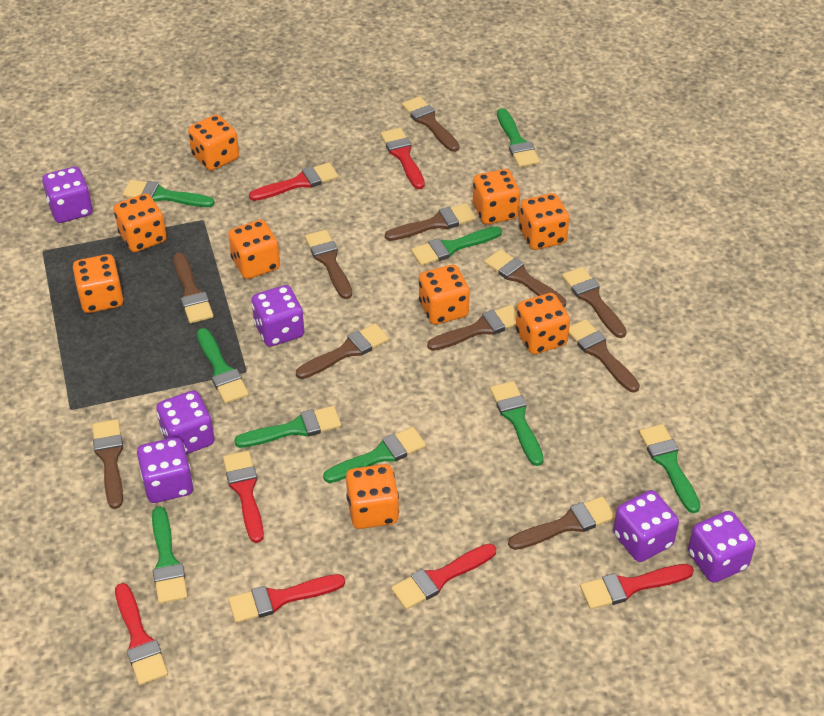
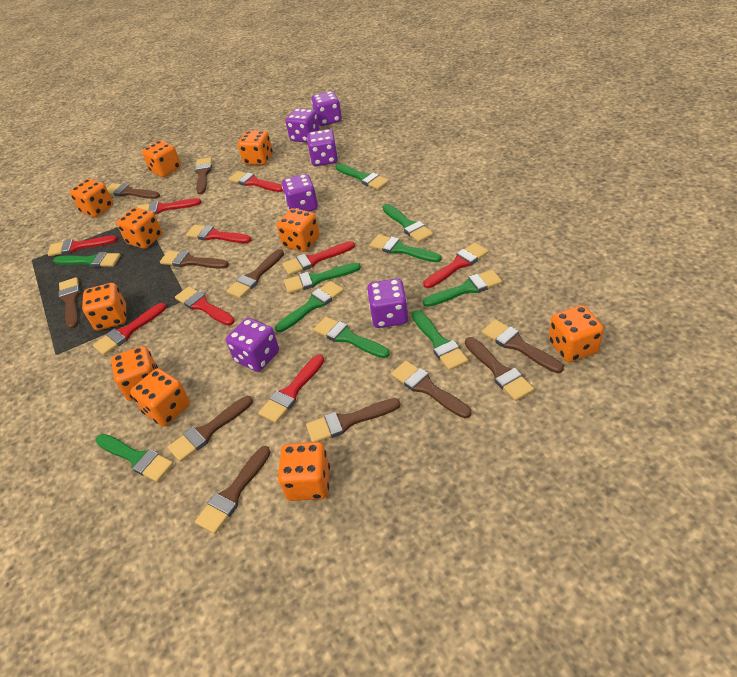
green brush: [123,179,215,207] [152,507,188,604] [197,328,249,404] [234,406,341,448] [323,427,426,483] [411,226,502,266] [490,381,544,466] [497,108,540,167] [639,424,701,513] = 9 -> [53,252,121,267] [96,434,174,482] [275,281,344,332] [284,263,361,294] [314,317,390,358] [336,164,389,190] [369,234,442,262] [382,204,433,243] [412,310,468,371] [422,270,502,307] = 10
orange dice: [73,254,123,313] [114,193,167,252] [188,114,239,171] [228,220,280,279] [346,464,399,529] [419,265,470,325] [473,169,520,224] [516,293,570,354] [519,193,569,250] = 9 -> [70,179,113,217] [82,283,126,331] [111,346,158,401] [117,207,162,249] [130,368,190,427] [142,140,181,177] [238,131,273,165] [277,208,320,252] [278,442,330,501] [549,305,604,362] = 10
red brush: [115,583,168,685] [223,451,264,543] [228,574,345,623] [249,162,338,201] [381,128,425,189] [391,543,496,610] [580,564,694,609] = 7 -> [48,235,118,256] [93,303,166,355] [137,198,201,214] [175,286,235,326] [186,225,251,243] [229,171,283,192] [258,354,325,423] [282,241,355,275] [423,243,489,288] = 9

